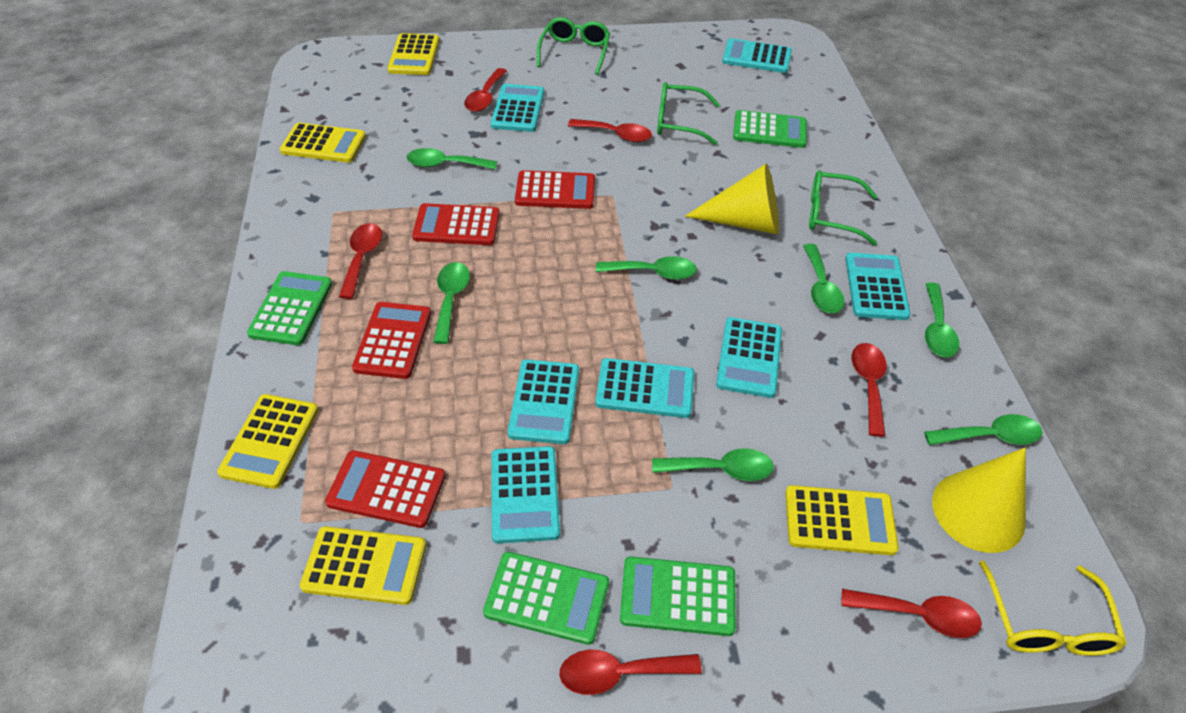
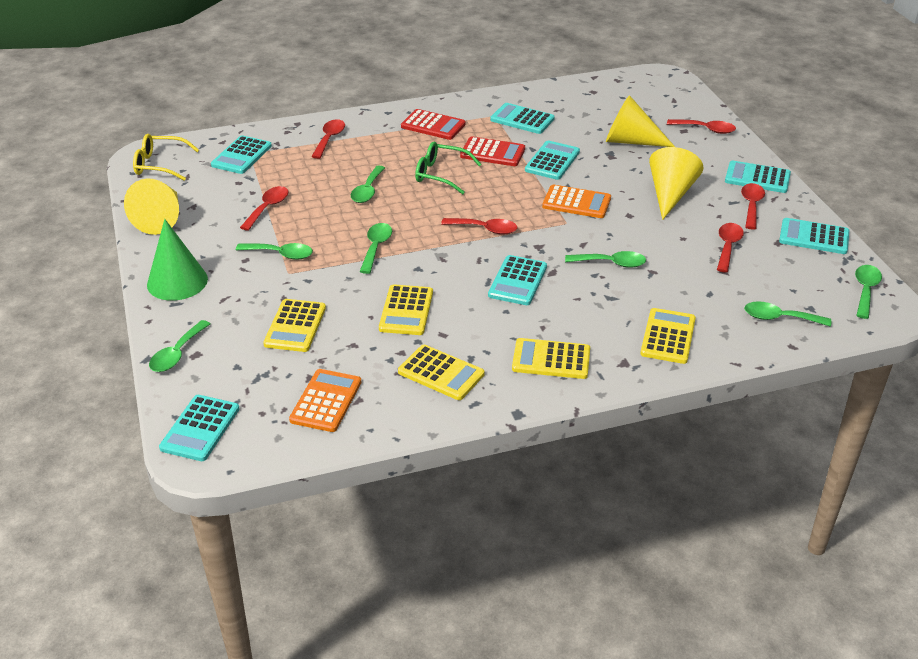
green calculator: [247,271,332,345] [483,552,609,645] [620,557,736,636] [733,110,807,148] = 4 -> none = 0
green cone: none = 0 -> [147,219,208,301] = 1
green glasses: [537,17,610,75] [657,82,720,145] [809,170,877,245] = 3 -> [415,142,482,194] = 1
orange calculator: none = 0 -> [289,369,361,432] [542,185,611,218] = 2
red calculator: [325,450,445,528] [352,302,431,379] [412,203,500,245] [515,170,595,209] = 4 -> [401,109,466,140] [460,136,525,166] = 2
yellow cone: [685,164,779,234] [932,448,1026,553] = 2 -> [124,178,179,235] [606,95,675,147] [649,147,704,220] = 3

